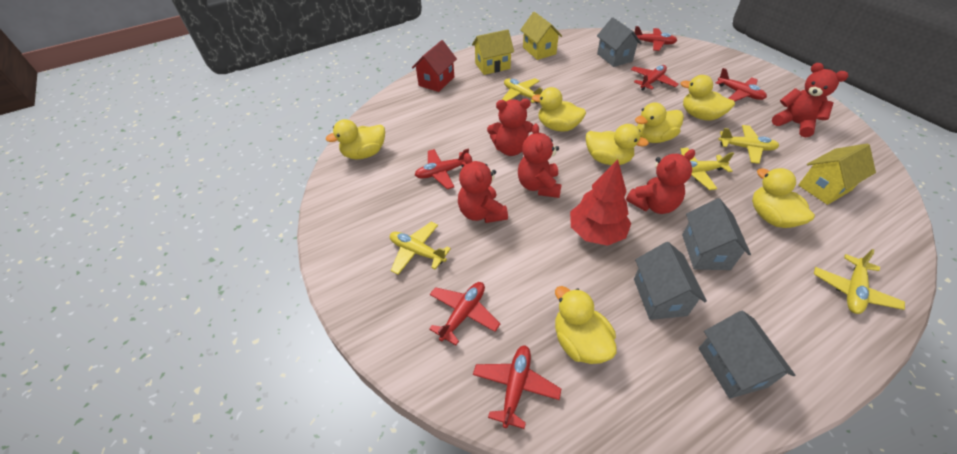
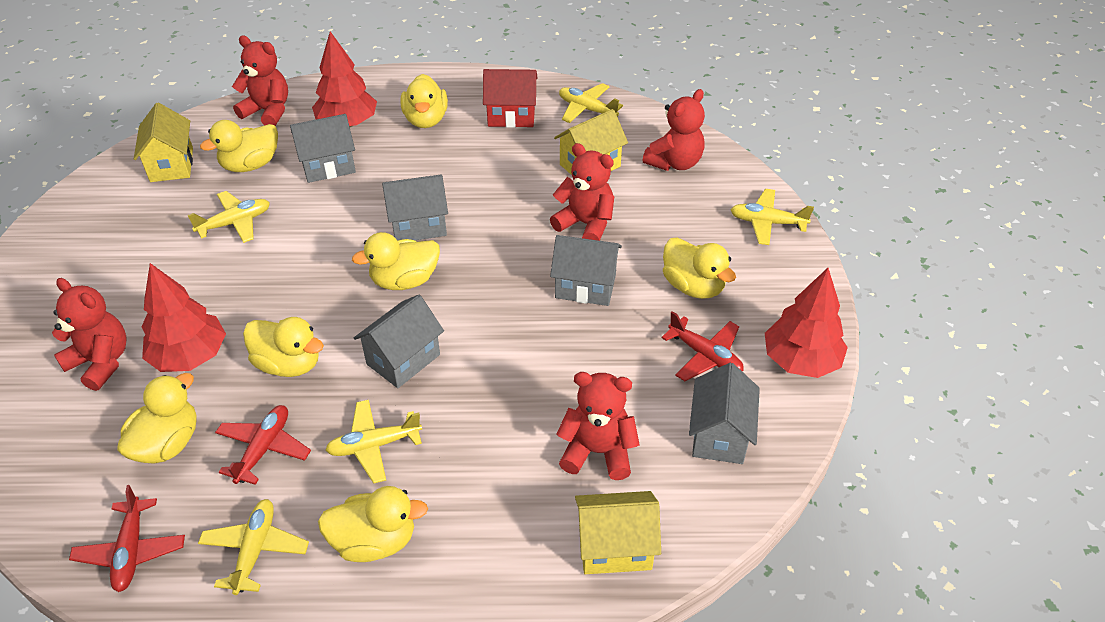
grey house: [597,18,641,67] [634,242,707,320] [682,198,751,270] [699,311,795,399] = 4 -> [290,114,356,183] [354,295,444,388] [382,174,448,241] [550,235,622,306] [689,363,760,464] = 5
red plane: [415,149,469,189] [429,282,500,345] [473,345,561,429] [631,65,679,90] [635,26,677,51] [716,68,767,101] = 6 -> [69,485,185,592] [215,405,311,485] [661,311,743,381] = 3
red tree: [570,160,631,246] = 1 -> [142,263,226,372] [312,31,377,127] [765,268,848,378] = 3

